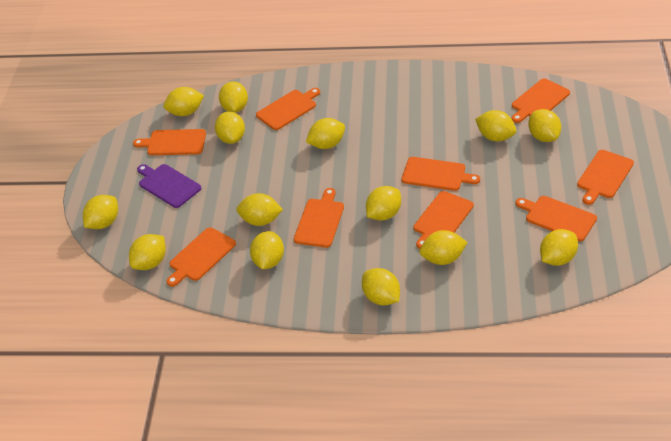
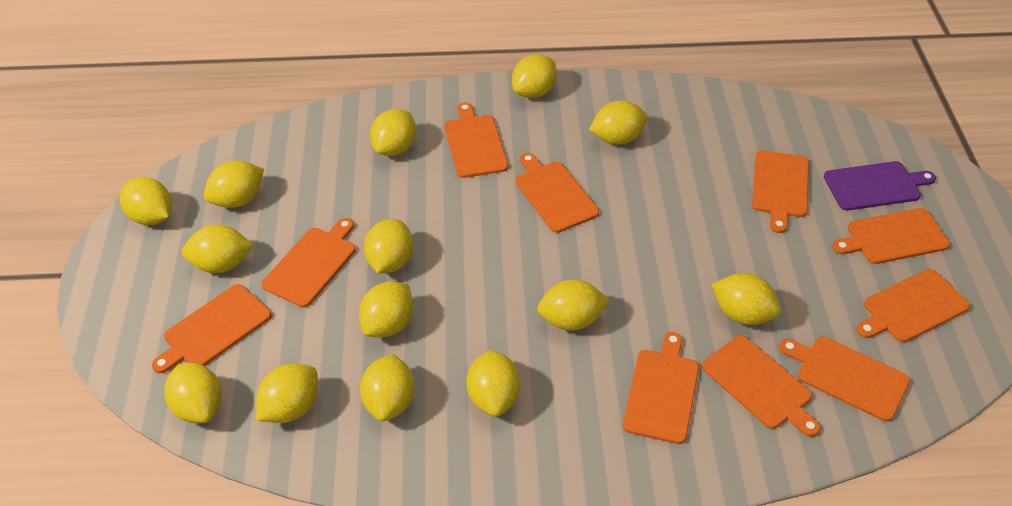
orange cutting board: [133,129,206,155] [166,227,236,287] [256,88,320,130] [294,188,344,248] [401,157,480,191] [413,191,474,249] [512,78,570,123] [515,196,597,242] [577,150,634,205] = 9 -> [152,284,271,373] [261,218,355,307] [444,102,508,178] [515,153,599,233] [622,332,699,444] [702,335,821,437] [752,150,809,233] [779,336,910,422] [832,208,950,264] [856,269,970,343] = 10

